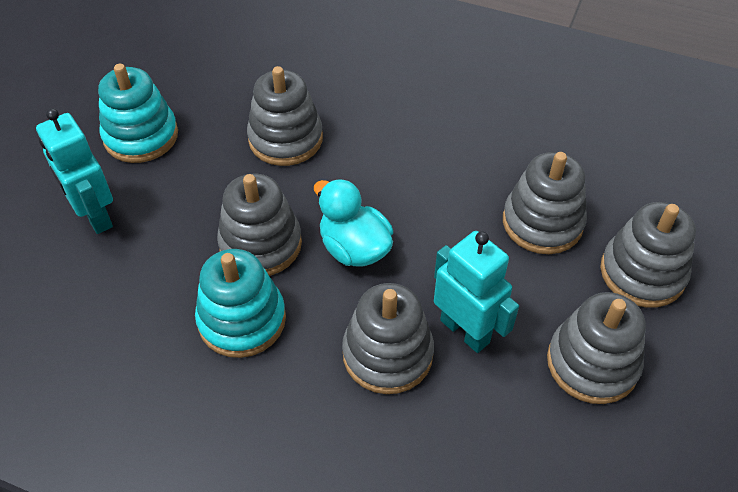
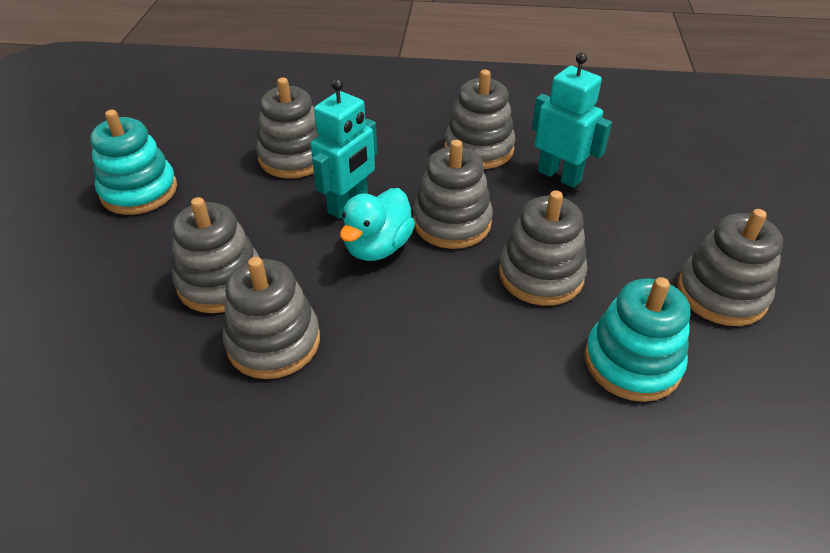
grey stacking toy: [217,174,302,276] [247,66,323,166] [342,283,434,394] [503,152,587,254] [547,292,646,404] [600,202,696,308] = 6 -> [172,197,260,313] [223,257,320,379] [256,78,319,178] [413,140,493,249] [444,70,515,169] [499,190,587,306] [677,209,783,326] = 7

